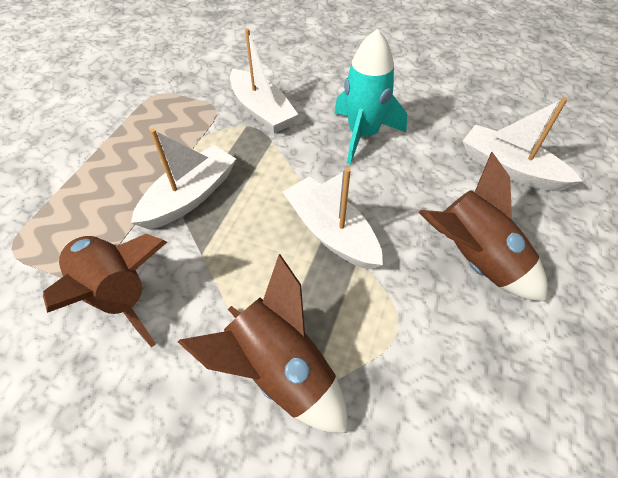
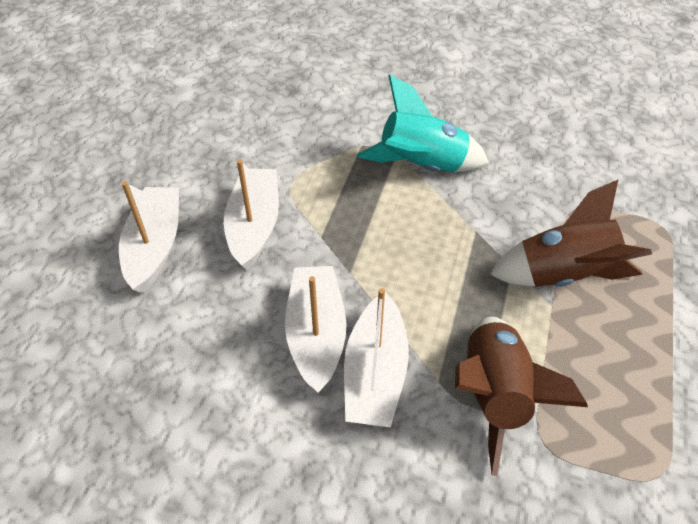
brown rocket: [43,234,167,348] [178,254,347,433] [418,152,548,302] = 3 -> [455,317,588,476] [490,180,652,287] = 2

